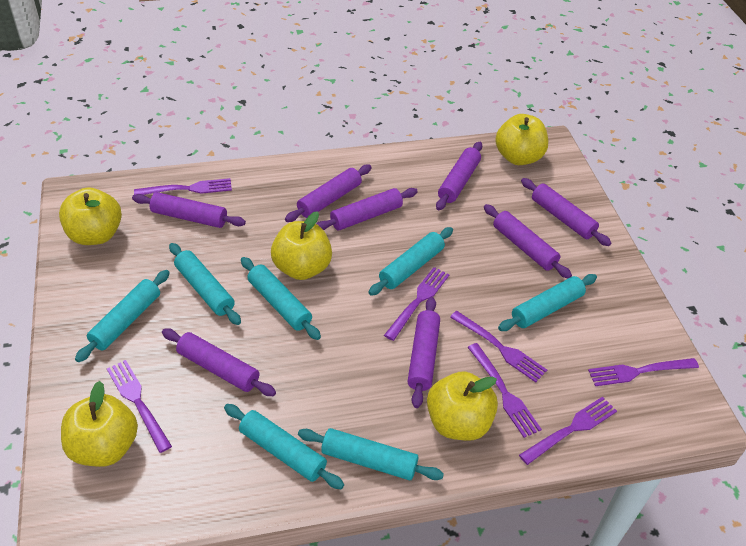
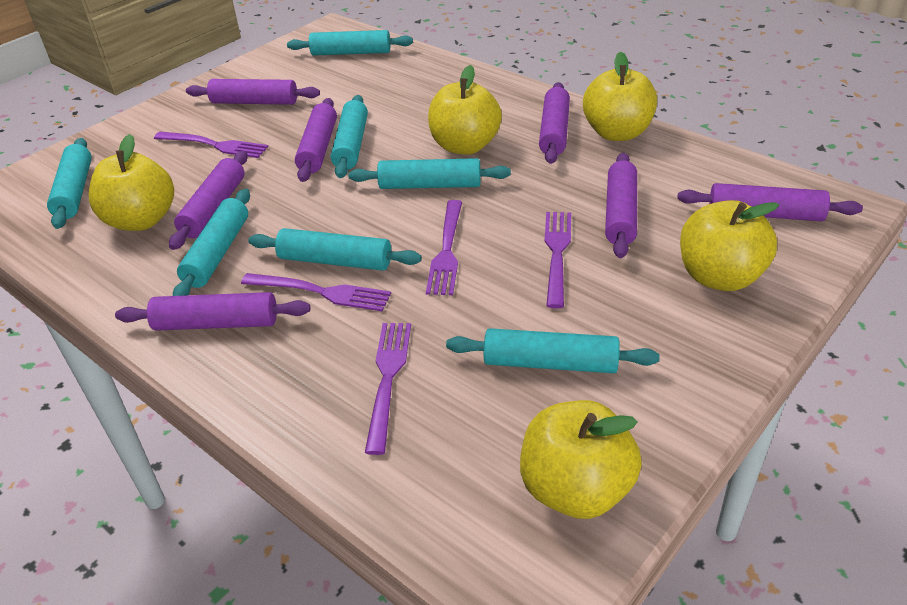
purple fork: [107,360,172,453] [134,178,232,195] [384,267,450,341] [450,311,547,382] [468,343,542,438] [519,396,617,465] [588,358,699,386] = 7 -> [154,132,268,158] [241,273,391,311] [365,323,411,455] [426,200,462,295] [544,212,571,308] = 5
purple rolling pin: [132,192,246,228] [162,329,276,396] [285,165,372,222] [316,188,418,230] [408,297,440,408] [436,142,482,210] [484,204,572,278] [521,178,611,246] = 8 -> [115,292,310,331] [169,151,248,250] [186,79,320,105] [295,98,337,182] [539,82,570,164] [605,153,637,258] [677,183,863,221] = 7

